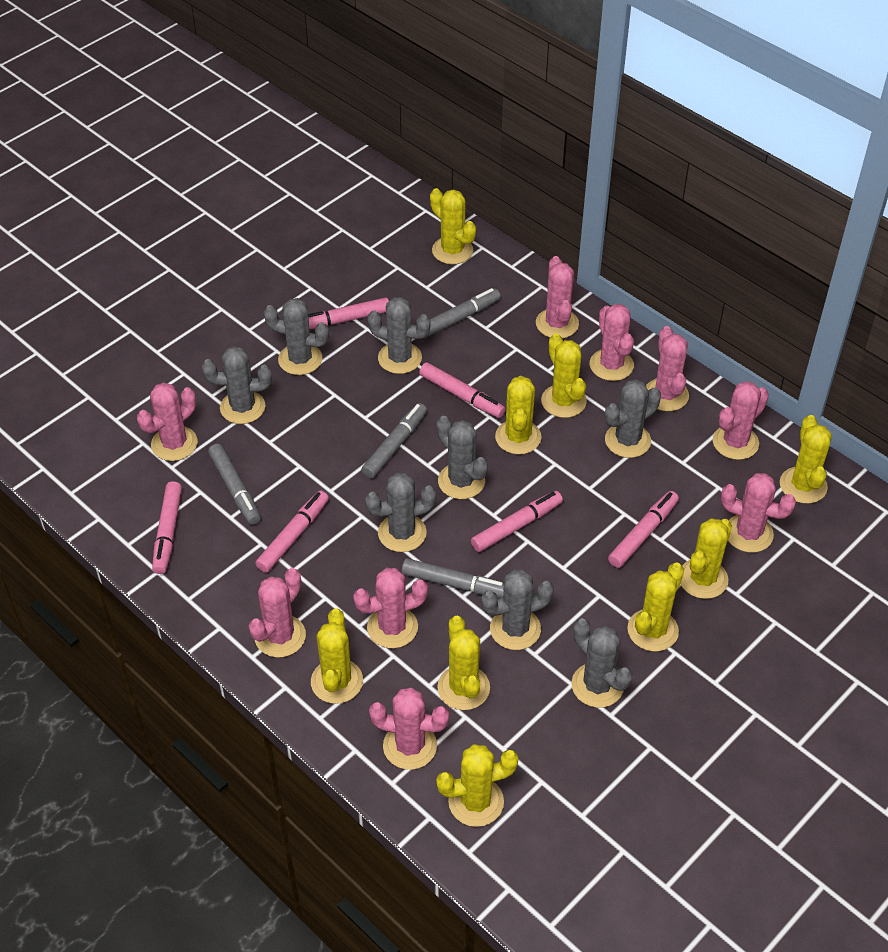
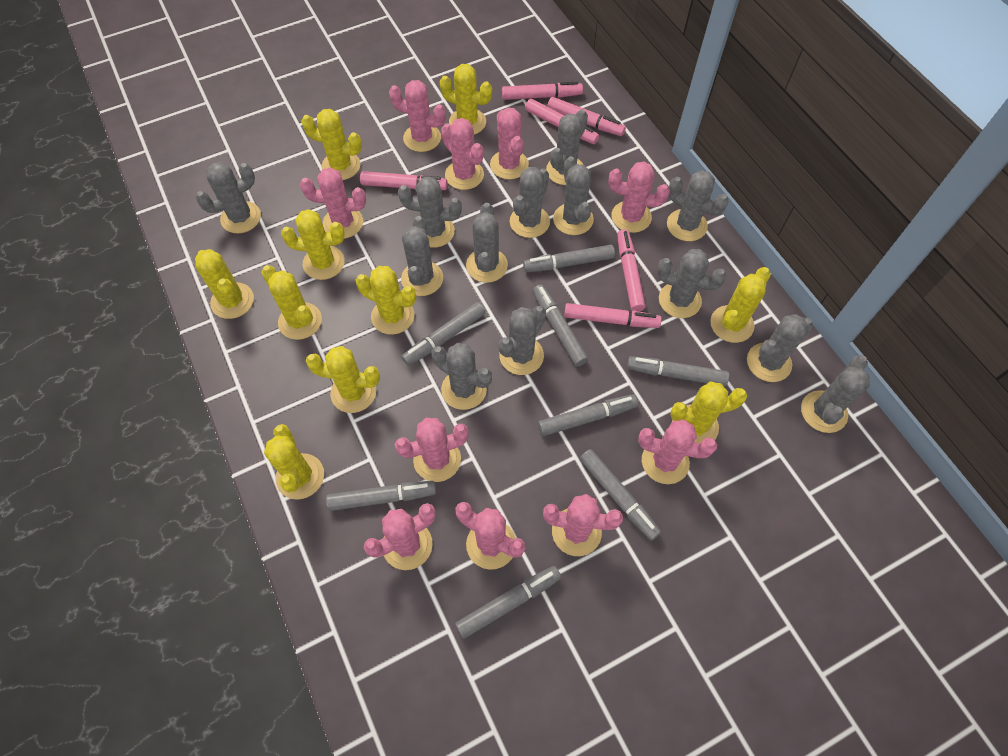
grey cactus: [202,346,272,424] [264,298,329,375] [365,473,436,552] [367,297,430,374] [437,416,488,499] [481,569,554,650] [571,618,632,708] [605,379,661,458] = 8 -> [196,162,261,234] [398,177,462,248] [401,216,443,296] [432,343,492,410] [466,203,508,283] [499,306,546,375] [510,167,550,238] [546,109,588,185] [553,156,594,235] [657,249,727,318] [667,170,729,241] [747,314,813,382] [801,355,870,433] = 13
grey marker: [208,444,261,525] [361,403,427,478] [402,558,504,598] [425,288,501,338] = 4 -> [326,481,436,511] [401,302,486,366] [455,566,561,639] [523,245,615,272] [533,284,588,367] [538,394,638,436] [580,449,661,541] [627,356,729,386] = 8
pink cactus: [137,382,198,461] [248,568,306,658] [353,568,428,648] [369,688,449,770] [536,256,579,338] [590,304,634,381] [646,326,689,411] [713,381,769,460] [721,473,796,553] = 9 -> [300,168,366,239] [364,503,436,570] [389,80,446,152] [395,418,469,482] [441,118,484,190] [455,502,525,570] [490,108,529,179] [543,494,623,556] [608,162,670,233] [638,420,717,484] = 10
yellow cactus: [311,609,363,704] [430,188,476,264] [436,744,518,827] [437,616,490,710] [495,376,542,454] [541,334,587,418] [627,563,684,652] [681,518,732,599] [780,415,832,504] = 9 -> [195,249,254,319] [261,265,322,340] [264,424,324,500] [281,209,345,280] [301,109,362,180] [306,346,380,413] [356,266,416,335] [439,64,492,135] [670,381,747,443] [710,267,771,343] = 10

